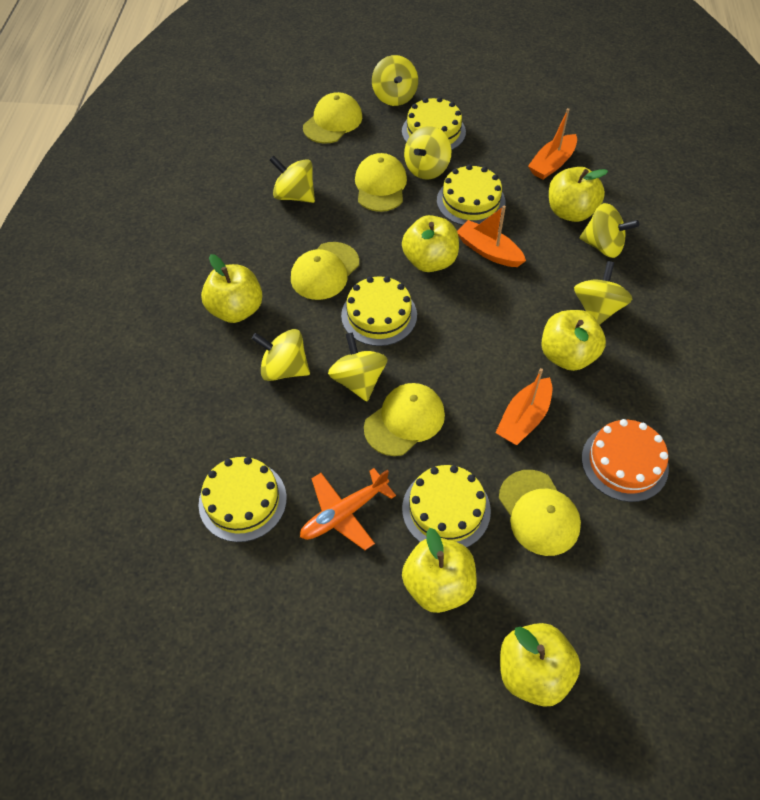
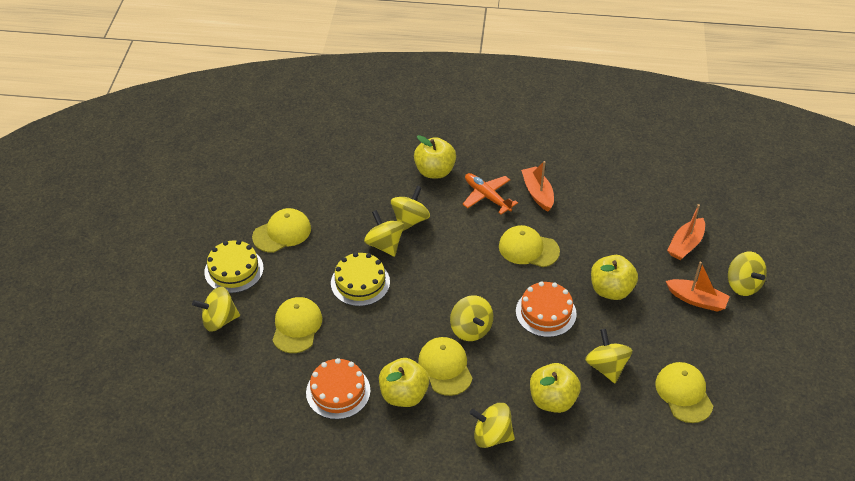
orange cake: [582,419,669,502] = 1 -> [306,358,370,419] [516,281,577,337] = 2
yellow apple: [201,254,263,323] [402,215,459,272] [402,528,477,613] [500,623,581,707] [542,310,606,371] [549,167,608,222] = 6 -> [379,358,429,407] [414,135,456,178] [530,363,581,413] [591,255,638,300] = 4
yellow cake: [199,457,287,542] [341,276,417,346] [402,97,466,150] [402,465,491,548] [437,165,505,225] = 5 -> [204,240,264,293] [331,252,390,306] = 2

